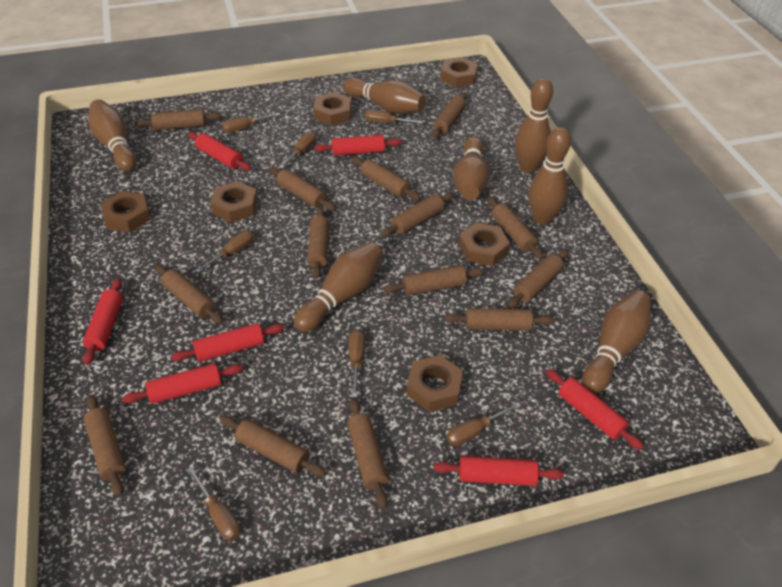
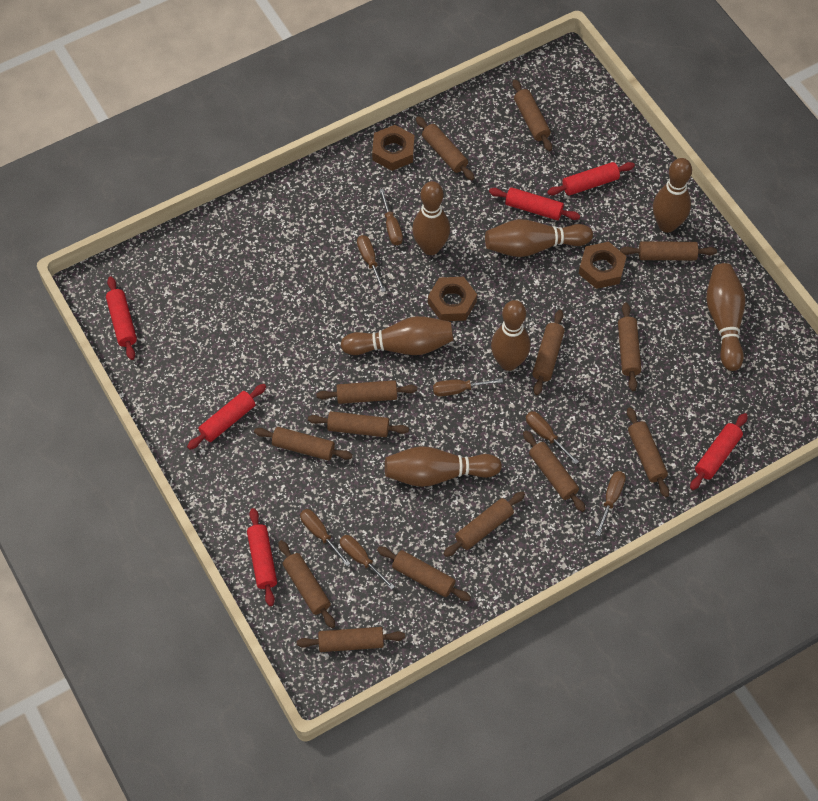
brown nut: [101,191,150,232] [210,181,258,222] [313,92,352,126] [406,355,463,412] [441,57,478,87] [459,223,510,266] = 6 -> [372,125,414,171] [428,277,477,321] [579,242,627,289] = 3
red rolling pin: [83,278,123,365] [122,363,243,404] [171,323,284,362] [188,132,251,171] [314,135,402,156] [434,456,564,486] [546,369,644,450] = 7 -> [106,277,137,360] [187,384,266,450] [247,508,277,606] [489,187,580,220] [547,162,635,195] [690,413,748,490] = 6

